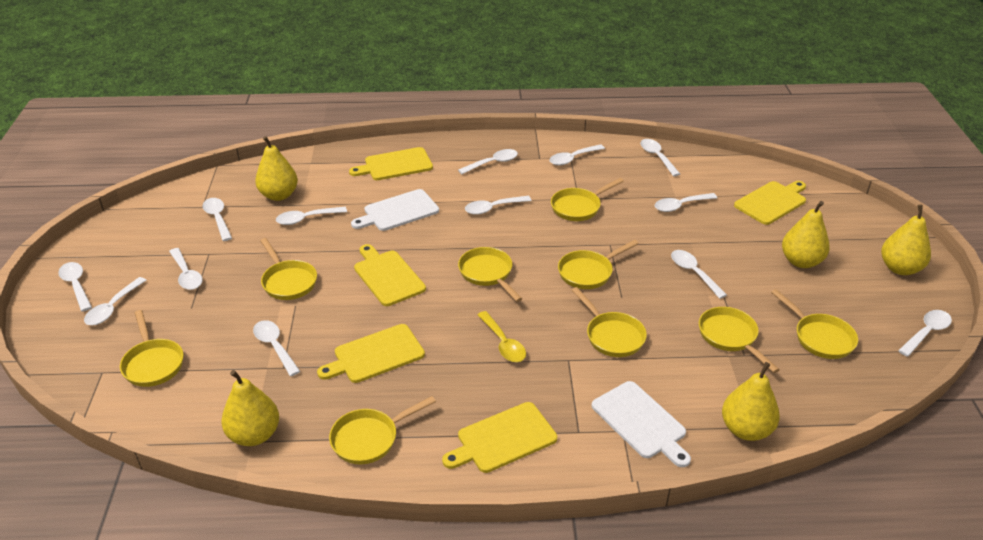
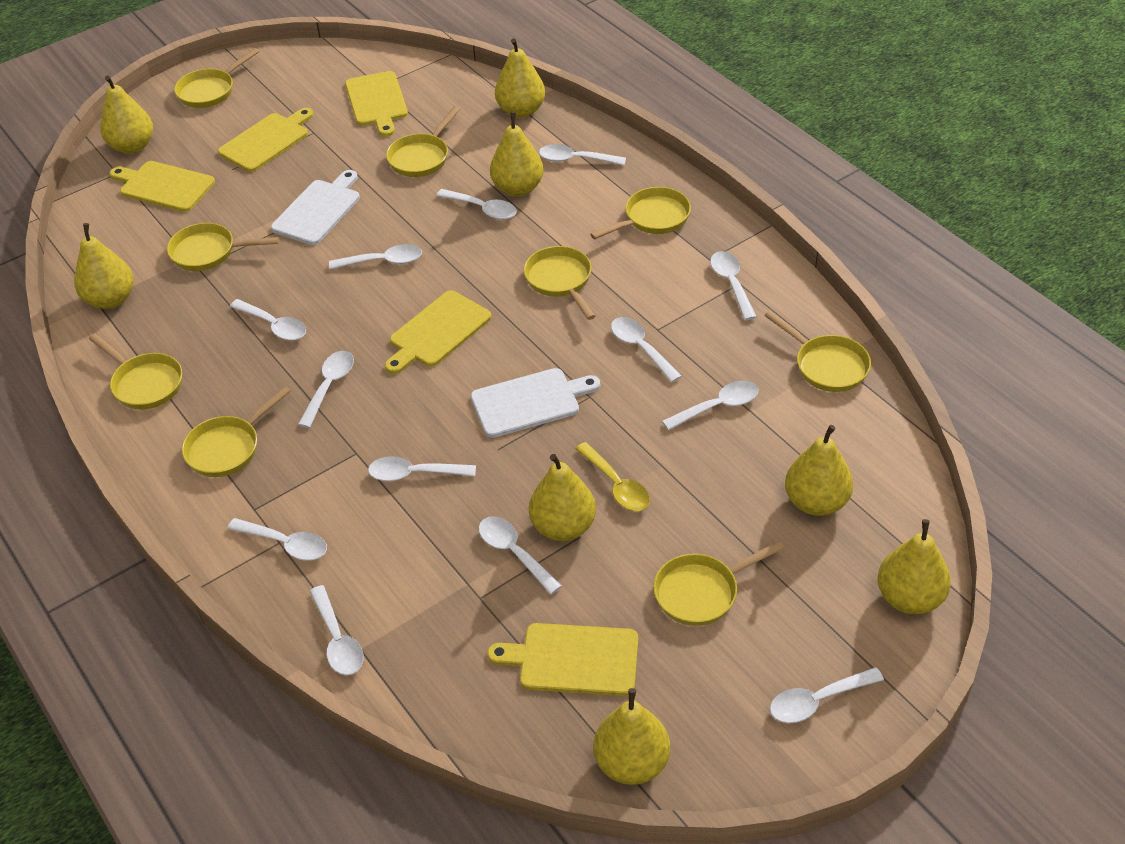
yellow pear: [221,370,279,446] [255,136,298,201] [722,362,780,441] [782,201,830,268] [881,205,931,275] = 5 -> [74,223,134,309] [100,75,153,154] [490,112,544,196] [495,38,545,118] [529,454,596,541] [593,688,670,785] [785,425,853,516] [877,519,951,614] = 8

